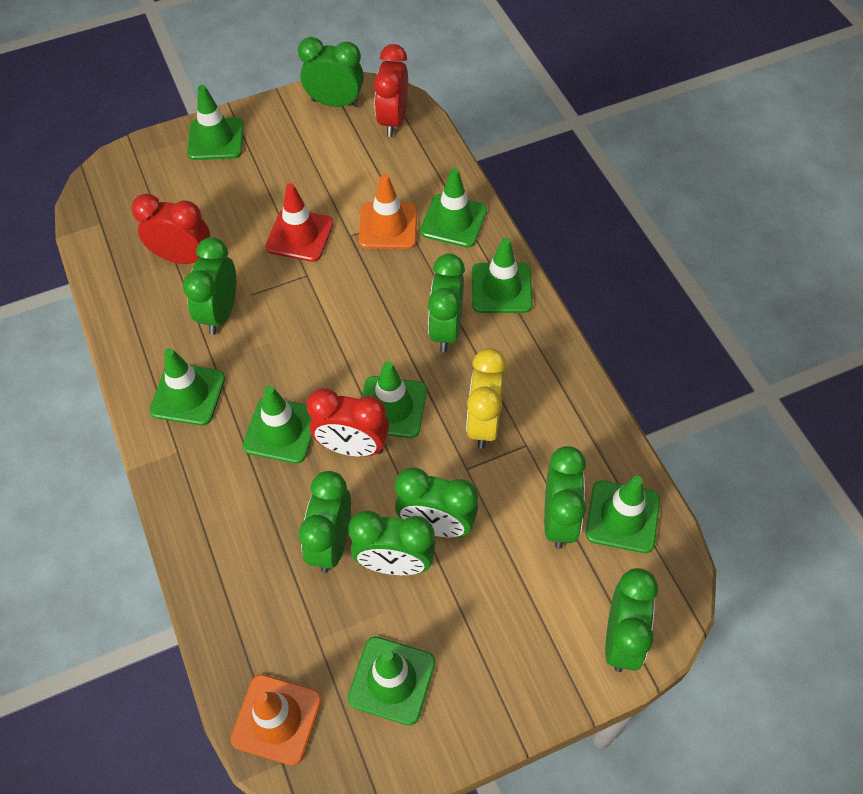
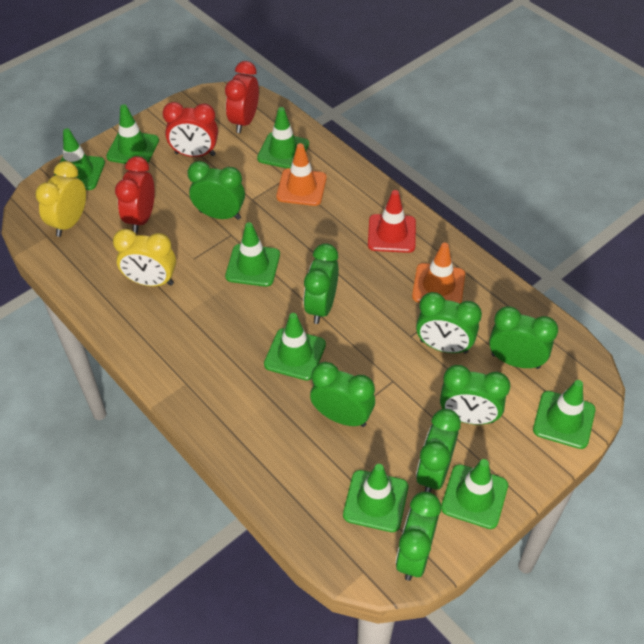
yellow clock: [466,348,507,449] = 1 -> [35,161,86,237] [113,229,176,286] = 2

